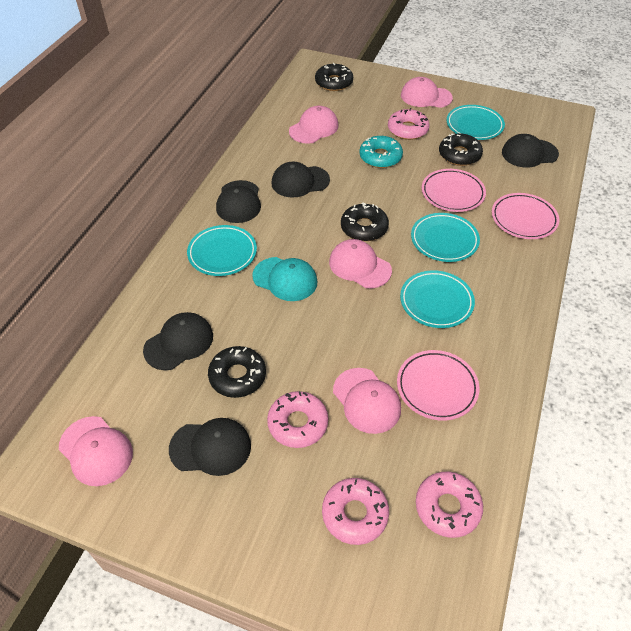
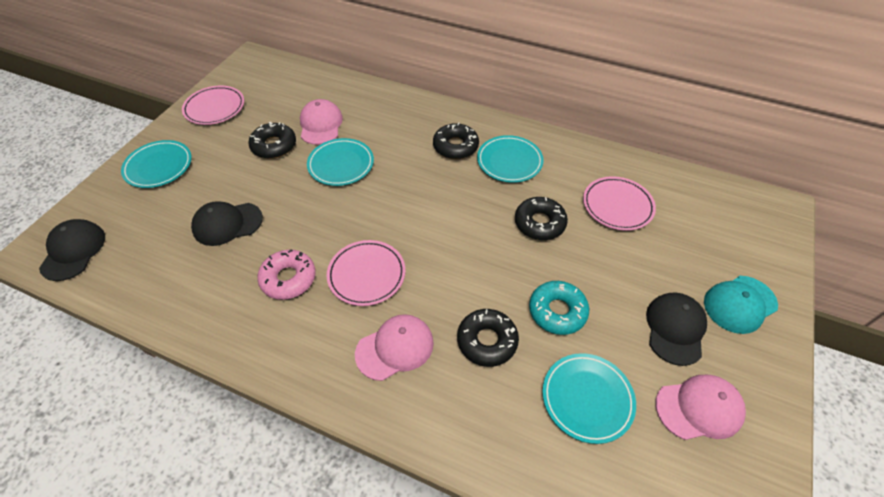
black cap: [143,312,213,370] [169,418,251,476] [216,180,261,223] [271,162,330,198] [502,134,559,168] = 5 -> [39,219,105,281] [191,201,263,246] [646,292,707,366] = 3
pink cap: [59,416,133,486] [289,106,339,144] [329,239,392,288] [333,368,401,434] [401,77,453,108] = 5 -> [300,99,343,145] [355,314,434,381] [656,375,746,440] = 3
pink donut: [267,391,328,448] [322,478,389,545] [388,108,430,140] [416,472,483,538] = 4 -> [257,249,316,300] = 1

